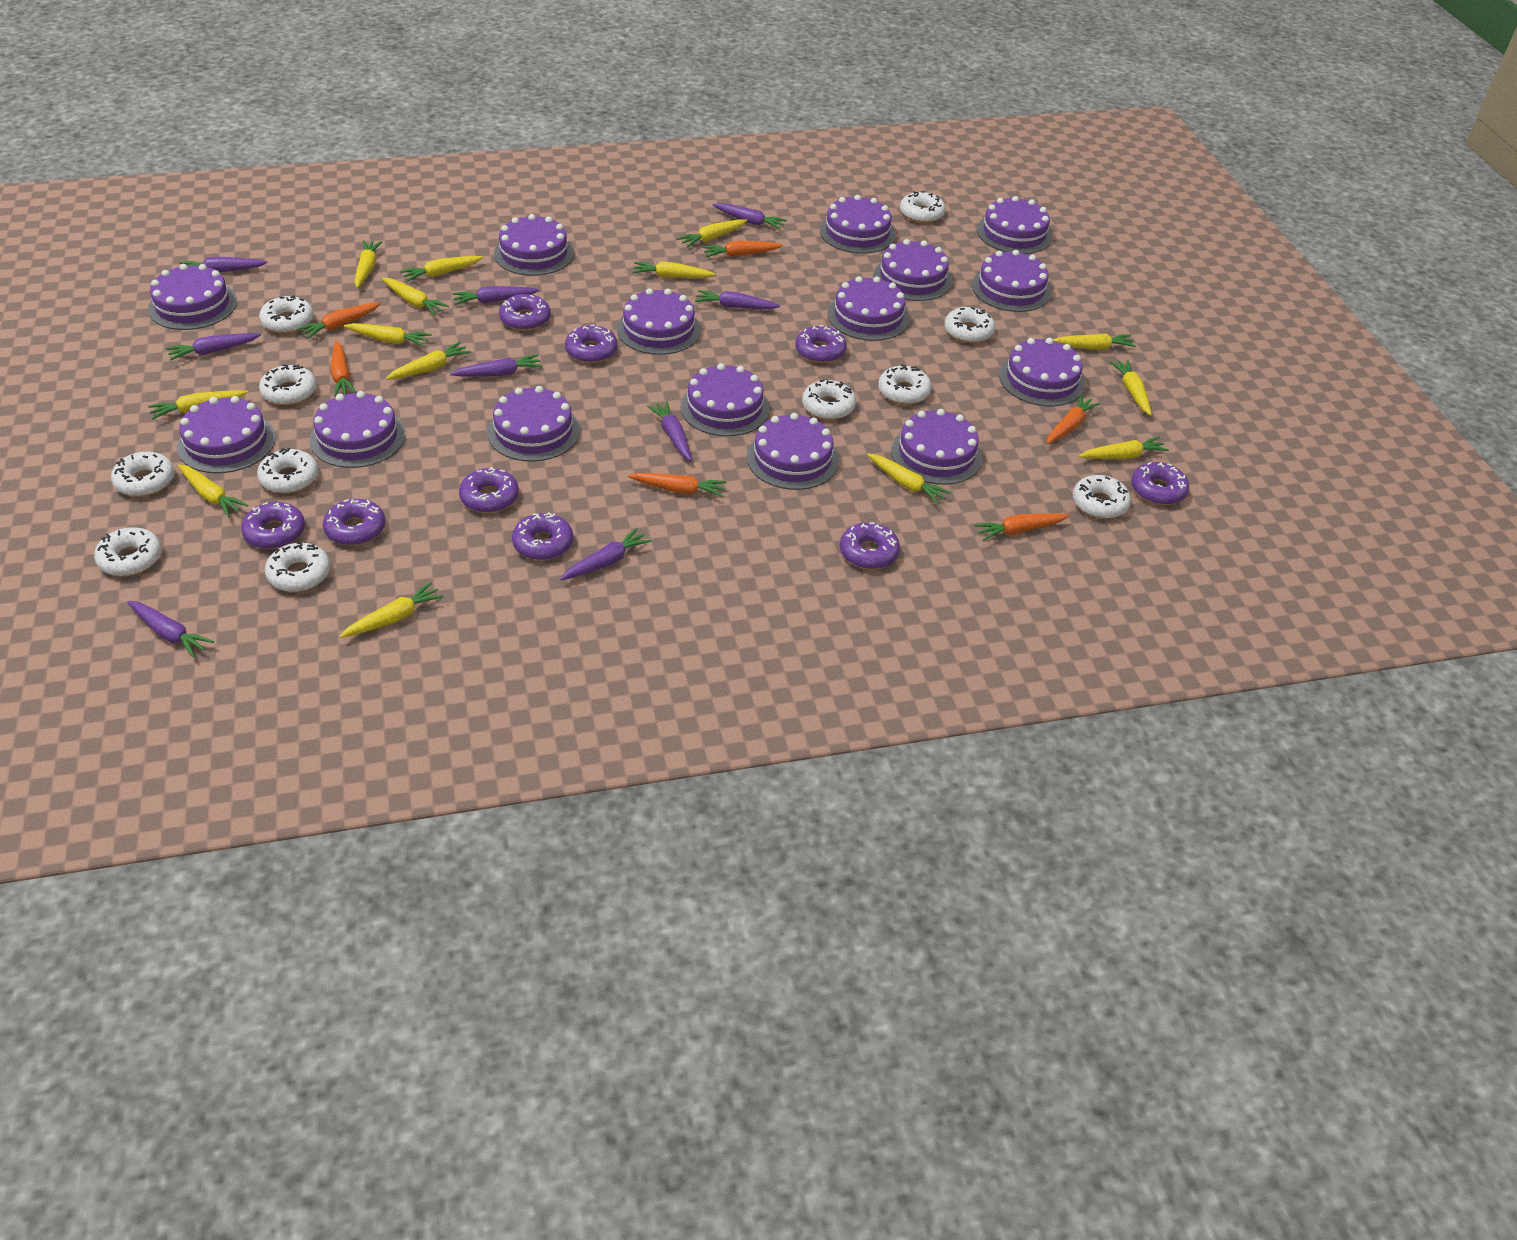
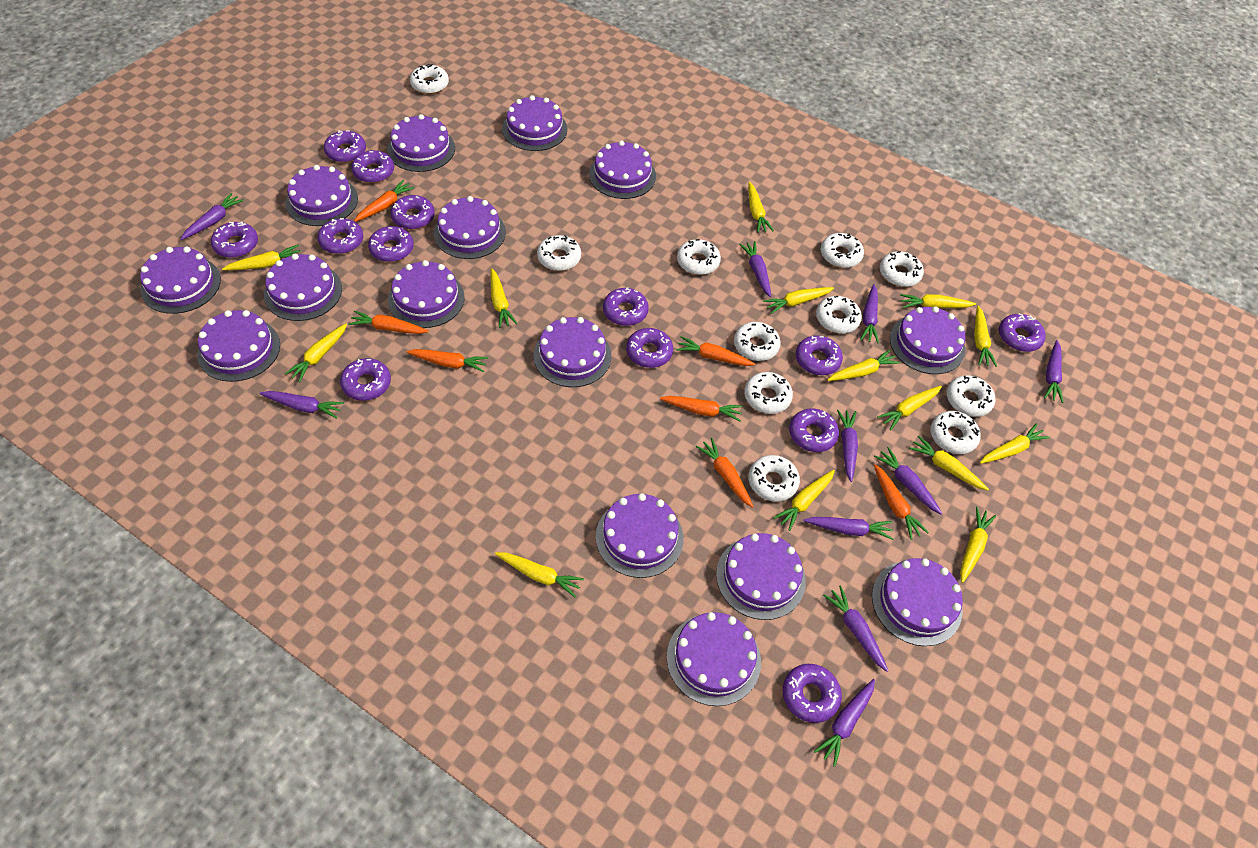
orange carrot: [297,302,381,339] [331,341,357,397] [628,473,726,497] [702,240,783,258] [974,513,1069,541] [1047,395,1100,444] = 6 -> [348,311,429,334] [354,180,415,222] [406,349,488,372] [660,396,743,421] [676,336,755,366] [696,438,754,508] [874,464,929,540] = 7
purple carrot: [127,601,214,658] [166,333,261,361] [179,257,267,272] [450,354,543,377] [452,286,539,305] [560,528,652,580] [647,401,692,461] [695,290,780,309] [713,203,787,230] = 9 -> [181,193,244,240] [260,391,344,419] [739,241,771,297] [803,517,893,540] [814,679,875,767] [823,586,888,672] [837,410,858,482] [860,284,879,343] [874,447,942,514] [1044,340,1064,403] = 10
purple donut: [241,502,305,549] [323,499,385,546] [459,467,519,513] [499,294,551,331] [512,512,573,560] [565,325,618,363] [795,325,847,363] [840,522,900,569] [1131,462,1189,505] = 9 -> [211,222,258,258] [317,218,363,254] [324,130,366,163] [340,358,391,401] [351,150,394,183] [368,226,414,262] [391,195,435,229] [603,287,649,326] [626,328,673,368] [783,664,842,723] [789,408,839,452] [796,335,843,375] [999,314,1046,352] = 13

